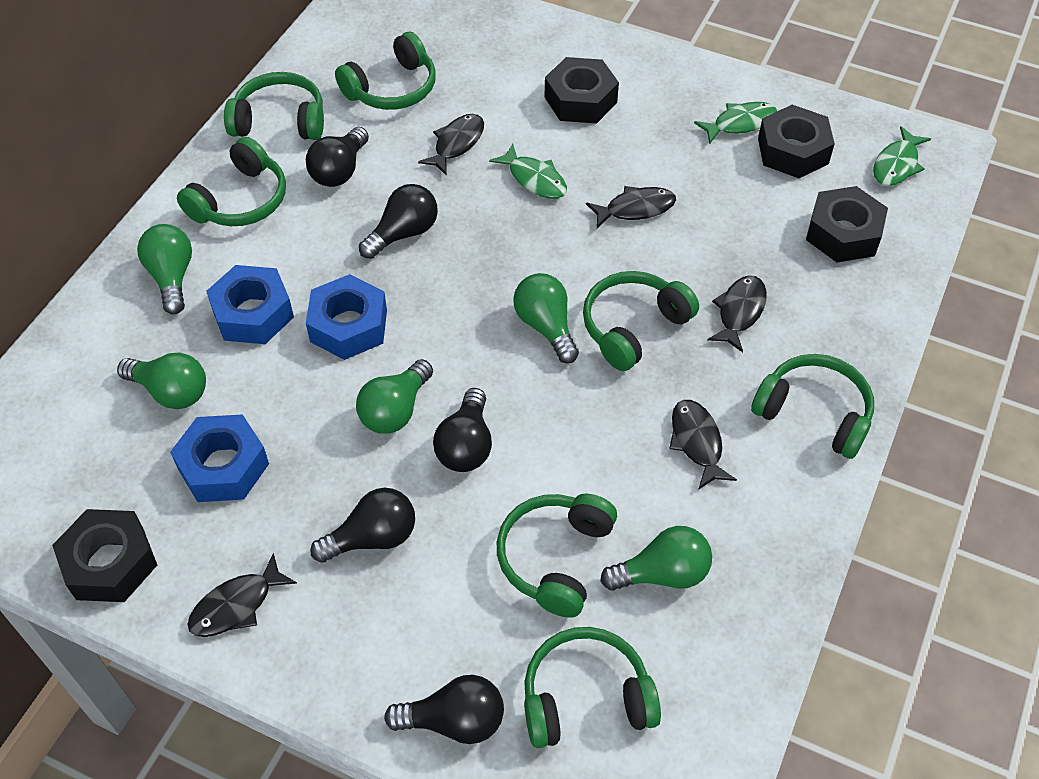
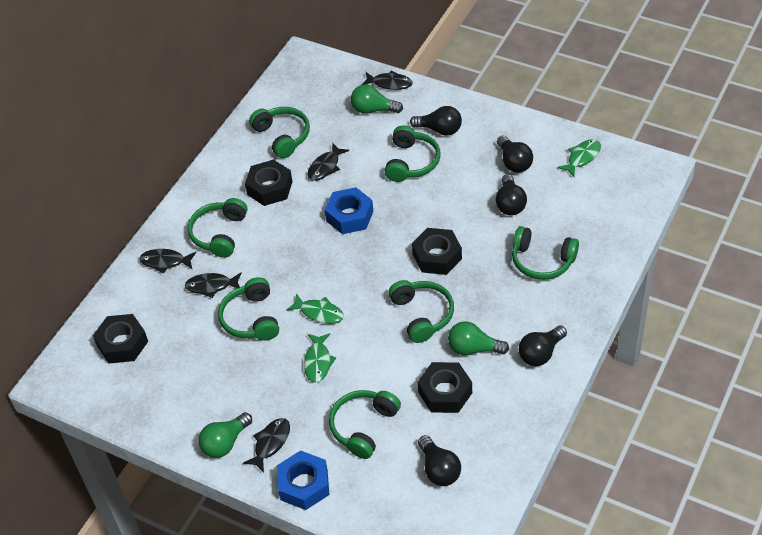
blue nut: [170,414,269,502] [206,265,294,344] [306,274,387,360] = 3 -> [277,450,329,510] [325,187,373,234] = 2
green light bulb: [117,352,206,409] [137,224,192,314] [356,359,433,434] [513,273,579,364] [600,526,712,591] = 5 -> [199,412,252,458] [351,84,403,114] [448,321,509,355] = 3

